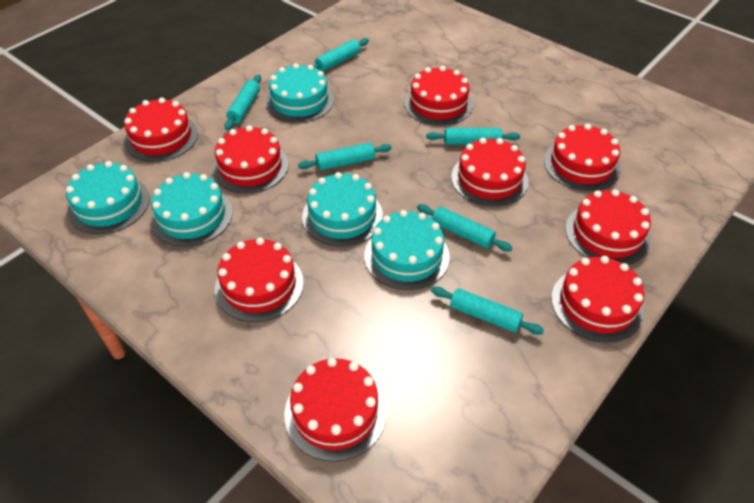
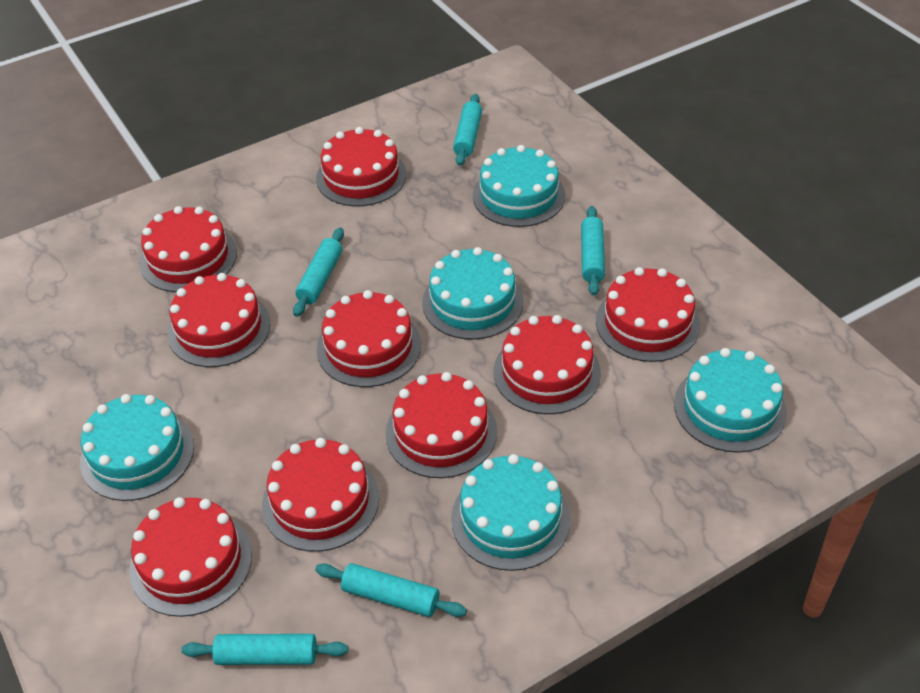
turquoise rolling pin: [225,75,261,130] [298,143,392,171] [313,38,369,72] [417,204,513,251] [426,128,520,145] [431,287,544,335] = 6 -> [181,634,348,665] [293,228,344,317] [315,563,467,617] [453,94,482,166] [581,206,605,296] = 5

